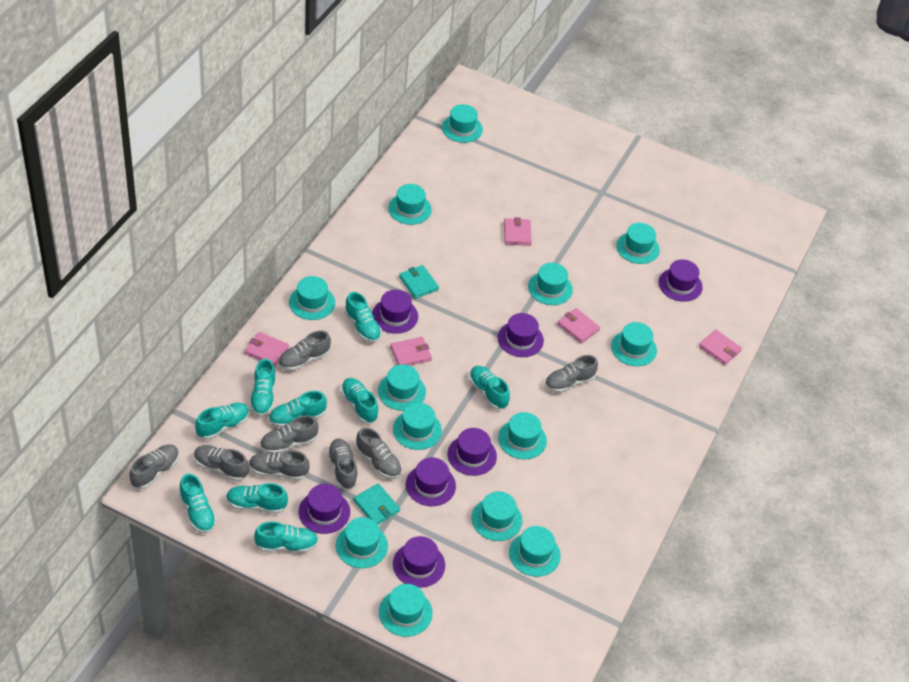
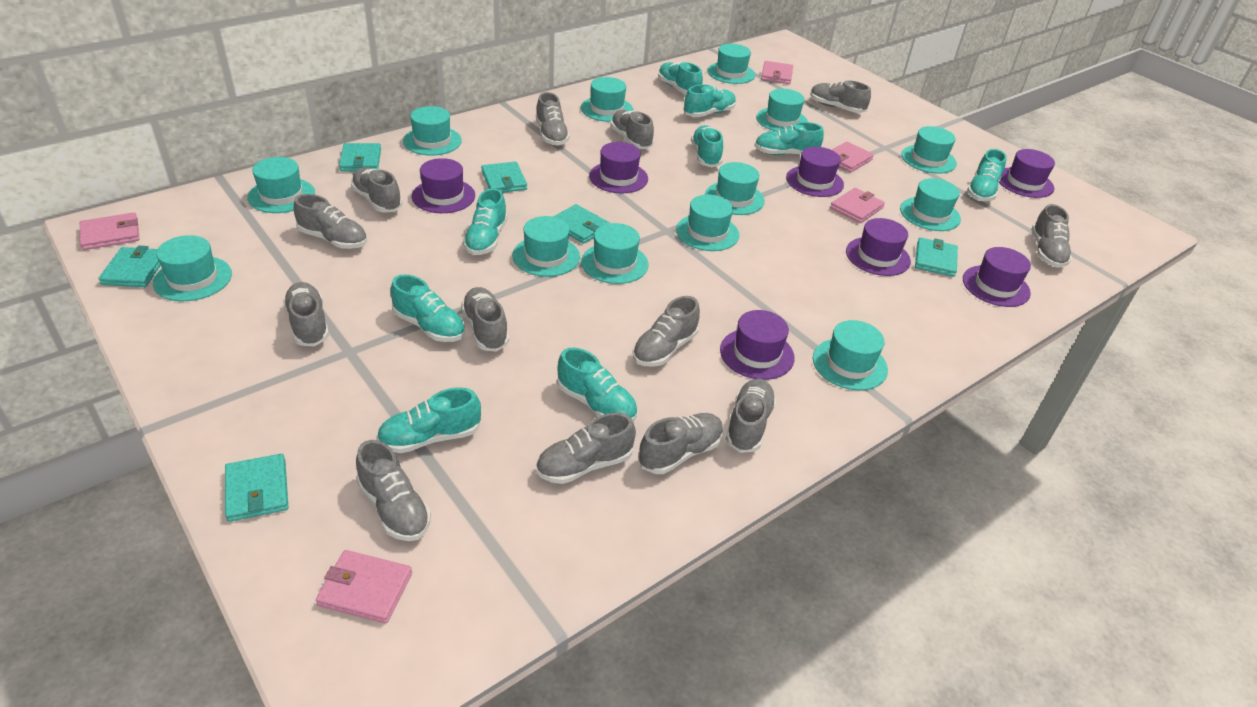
grey shoe: [129,445,179,489] [194,445,249,481] [249,450,310,480] [260,415,318,453] [278,330,331,371] [327,439,358,490] [356,427,402,479] [545,355,598,393] = 8 -> [283,282,329,346] [294,194,367,249] [351,167,402,213] [356,440,431,541] [461,287,509,352] [536,92,570,146] [536,413,636,484] [610,110,654,149] [633,296,700,367] [638,413,724,474] [726,378,776,453] [810,80,871,113] [1031,204,1072,268] = 13
turquoise wallet: [354,483,400,524] [399,265,439,299] = 2 -> [98,246,161,287] [225,454,288,522] [339,143,381,172] [481,162,527,193] [553,204,610,244] [915,237,958,277] = 6

